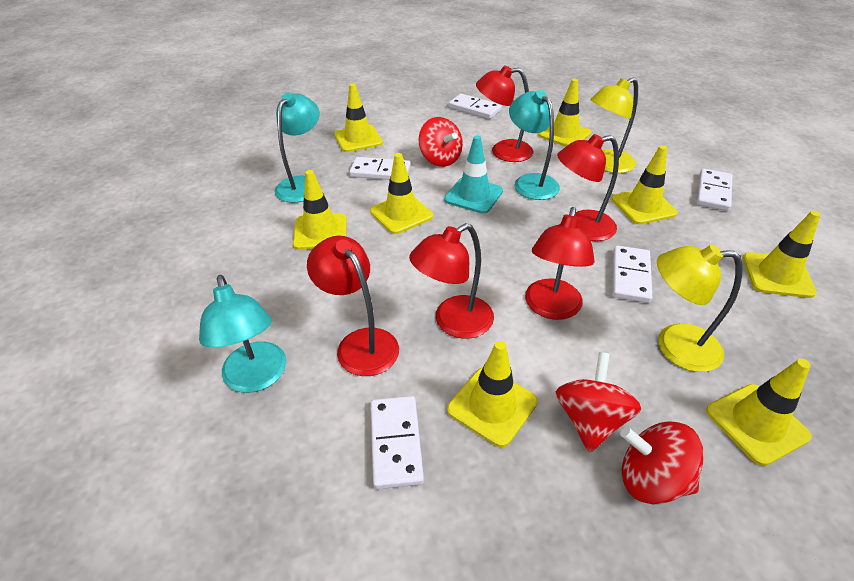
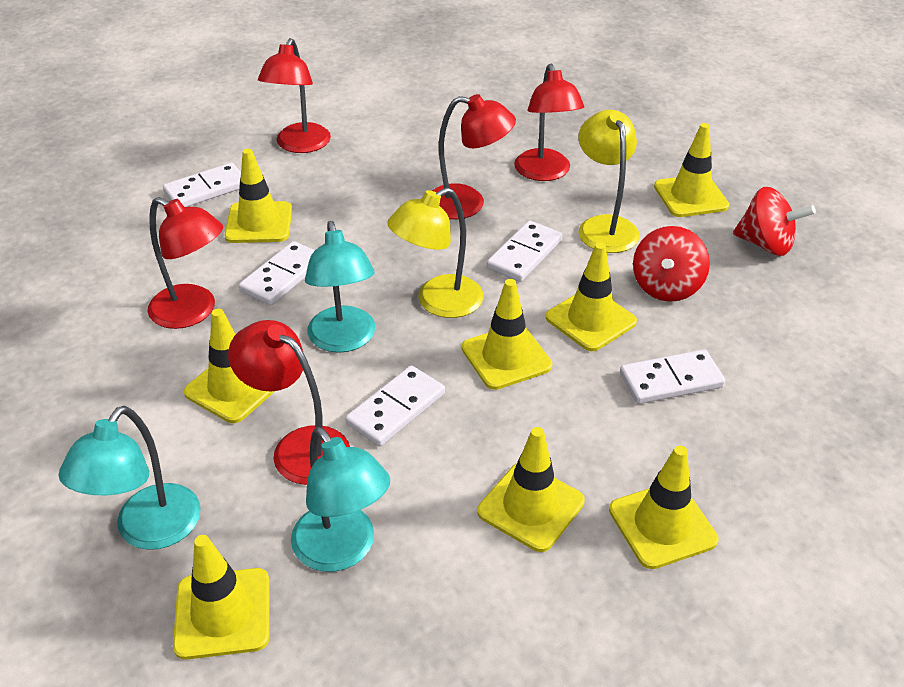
red spinning top: [419,117,463,167] [556,352,641,453] [620,421,704,504] = 3 -> [633,226,710,302] [733,187,816,256] = 2
turquoise traffic cone: [444,136,503,214] = 1 -> none = 0

